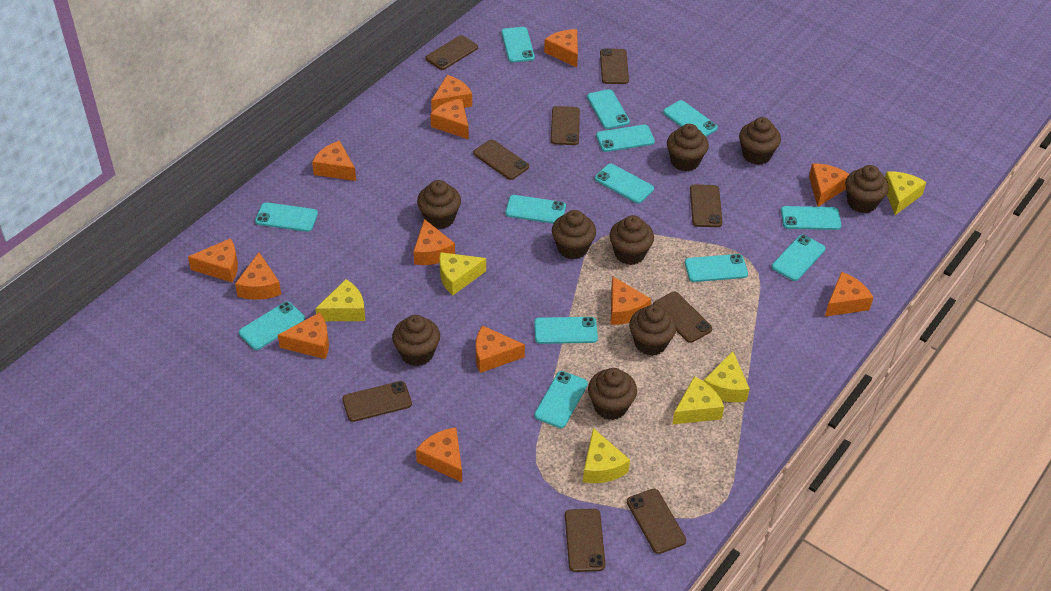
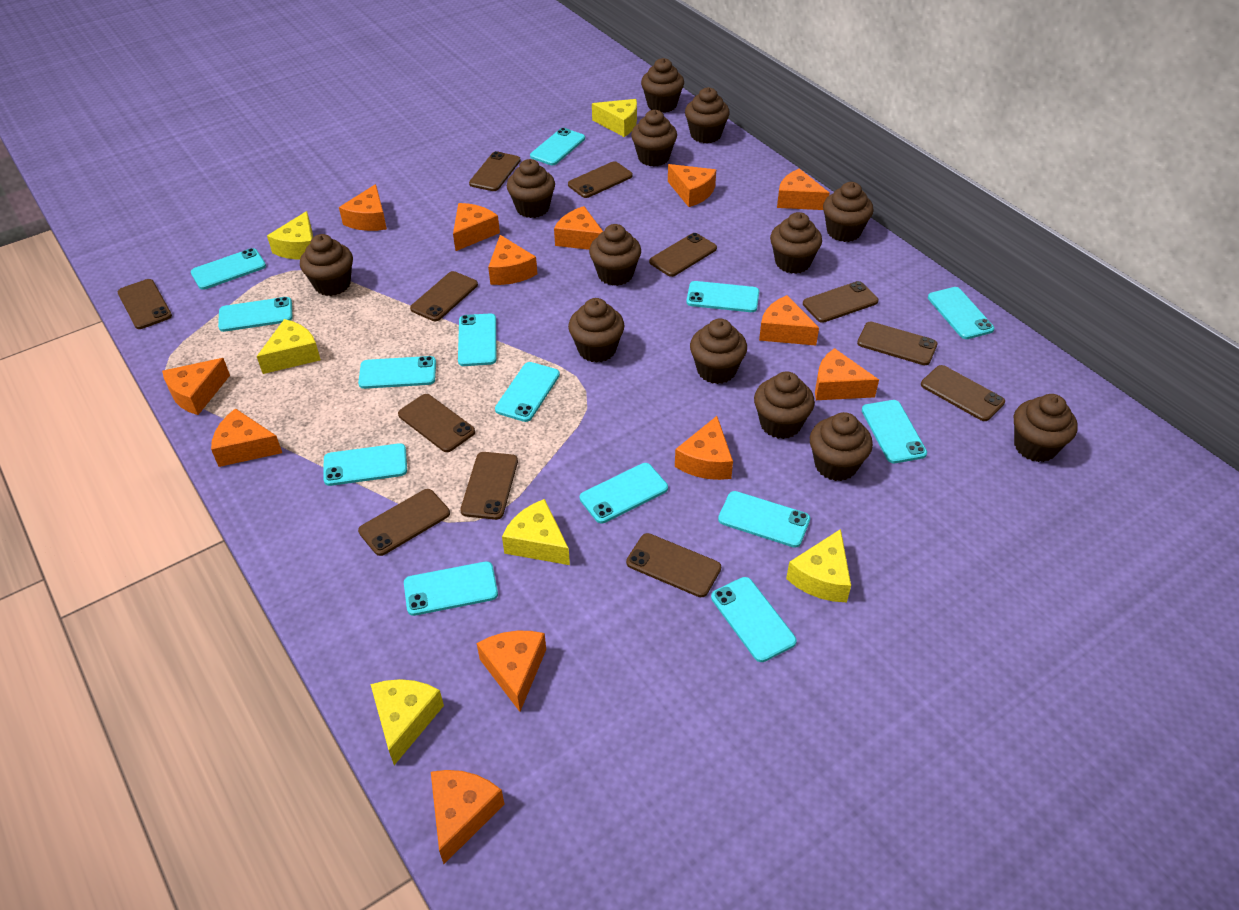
brown cupcake: [392,315,440,366] [417,180,461,229] [552,210,596,260] [588,368,637,420] [609,215,654,265] [629,305,677,356] [667,124,709,171] [739,117,781,165] [845,165,889,213] = 9 -> [300,234,353,296] [507,159,555,218] [568,298,624,363] [589,224,641,286] [631,110,677,167] [641,58,684,113] [685,87,730,143] [690,318,747,384] [754,372,815,439] [770,212,822,274] [810,412,873,481] [823,182,874,242] [1014,394,1078,462] = 13
brown phone: [342,381,412,422] [426,35,478,70] [473,139,529,180] [551,106,580,145] [565,509,606,572] [600,48,629,84] [627,489,686,554] [653,292,712,343] [690,184,722,227] = 9 -> [118,279,172,329] [358,489,450,556] [398,394,475,452] [410,271,478,321] [460,452,518,520] [469,151,521,191] [568,161,633,198] [626,533,721,597] [649,233,717,277] [803,281,878,323] [857,322,937,365] [921,365,1005,421] = 12
turquoise phone: [239,301,305,350] [255,202,318,232] [501,27,535,62] [505,195,566,224] [534,317,598,344] [534,371,588,428] [587,89,630,129] [595,164,654,203] [596,125,655,152] [663,100,718,136] [685,254,748,282] [772,235,825,281] [781,206,841,230] = 13 -> [191,248,266,290] [218,297,292,332] [323,443,407,486] [358,356,436,389] [404,561,498,616] [458,314,496,366] [495,362,560,422] [530,128,585,165] [580,463,668,523] [686,281,759,312] [711,577,797,662] [718,491,810,548] [862,400,927,463] [928,287,994,339] = 14

